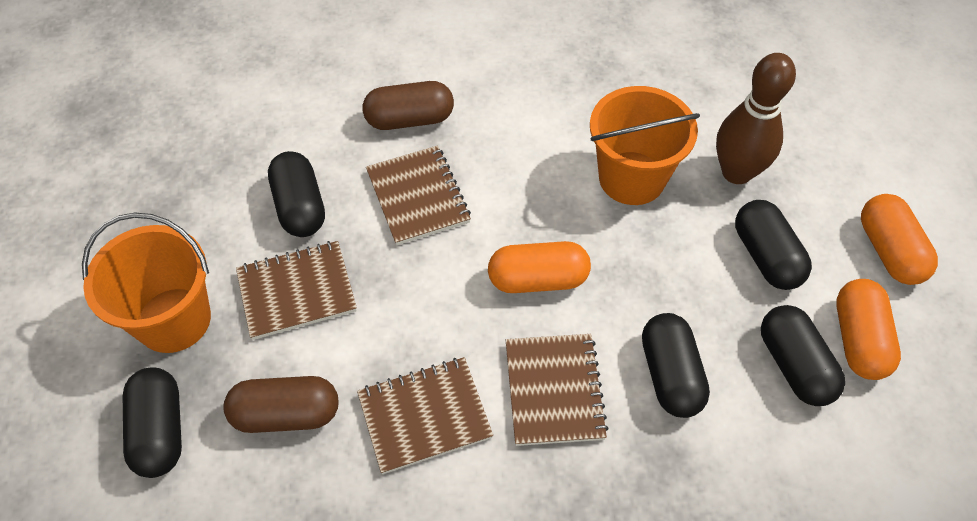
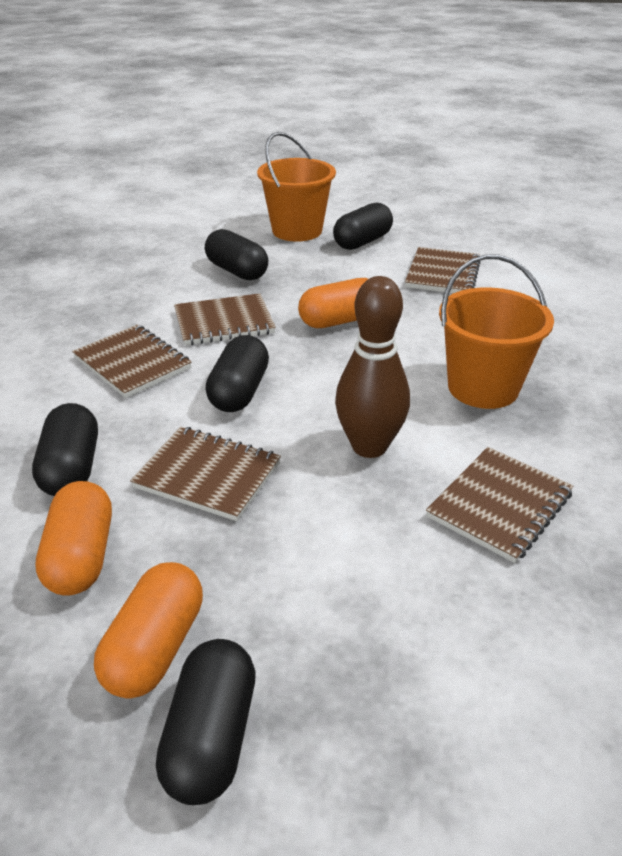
brown capsule: [224,376,339,433] [363,81,454,130] = 2 -> none = 0
brown notebook: [236,241,357,340] [357,357,493,474] [366,145,471,245] [506,334,609,446] = 4 -> [72,325,192,398] [130,427,281,521] [174,293,276,345] [405,247,480,293] [426,447,573,563] = 5

